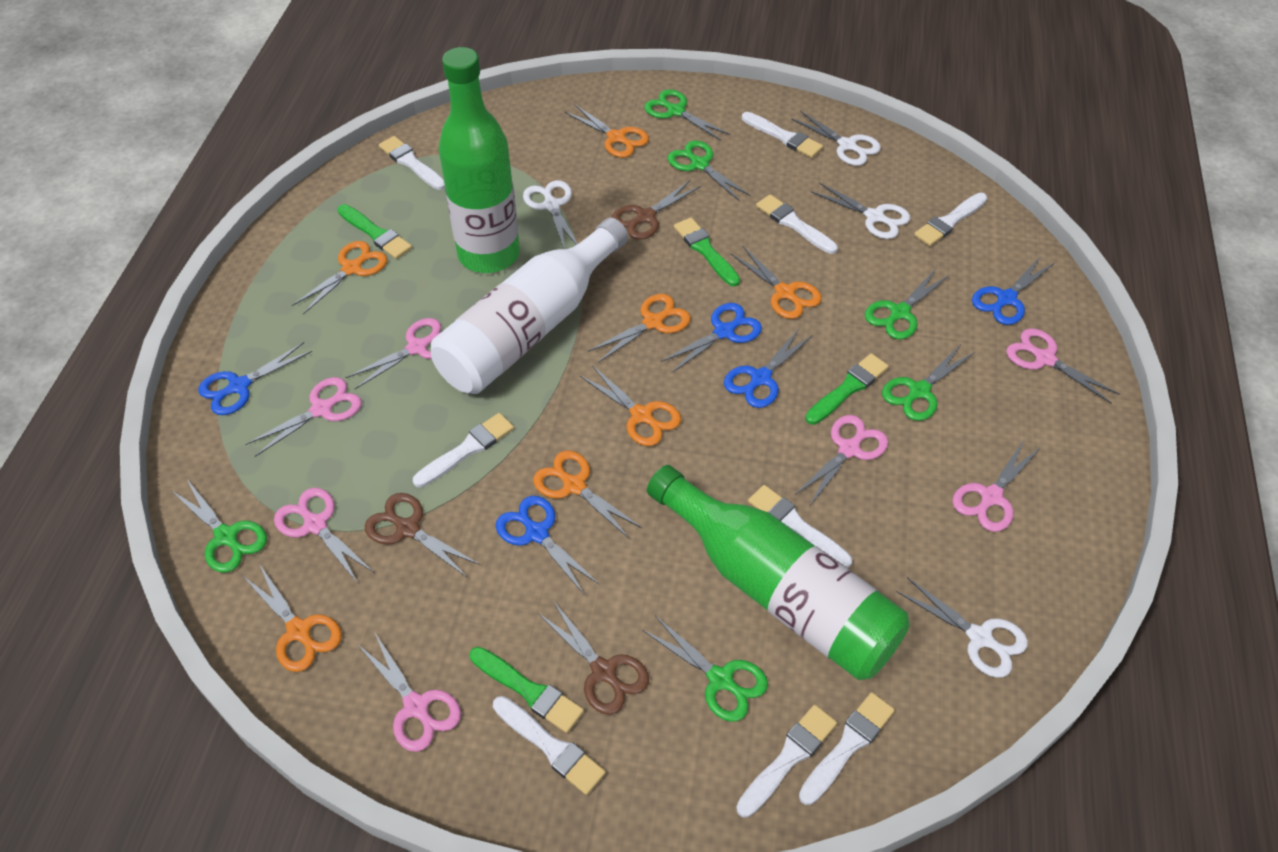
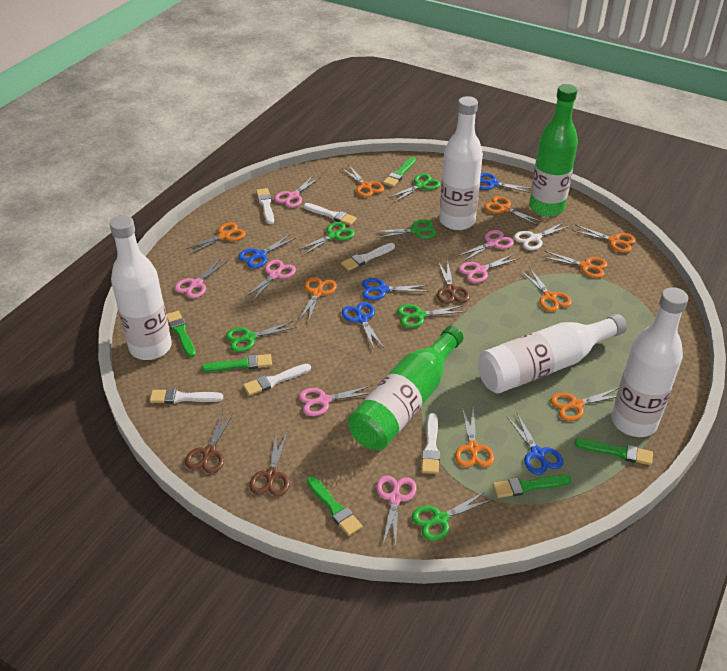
green brush: [337,204,412,259] [470,647,584,733] [674,218,740,287] [805,353,889,425] = 4 -> [166,311,196,357] [202,354,272,372] [307,476,362,536] [383,157,416,187] [493,475,571,498] [574,438,653,465] = 6
orange scissors: [243,565,342,672] [292,241,387,314] [533,451,642,539] [565,104,649,158] [580,366,681,446] [588,294,691,363] [731,246,822,319] = 7 -> [186,222,246,255] [298,277,337,323] [342,165,384,197] [455,407,494,468] [484,196,542,226] [521,267,572,312] [542,251,608,278] [550,388,619,421] [572,225,636,253] = 9
white bottle: [431,218,628,394] = 1 -> [110,215,172,360] [439,96,483,230] [478,314,627,394] [612,287,688,437] = 4
white brush: [379,136,445,190] [413,413,514,488] [493,696,606,795] [736,705,837,818] [742,112,823,158] [748,485,852,568] [756,194,838,254] [799,692,895,805] [914,193,987,246] = 9 -> [150,389,223,404] [243,364,311,396] [256,188,274,224] [304,203,357,225] [341,243,395,271] [421,413,440,474] = 6
white scissors: [523,180,577,249] [791,111,881,166] [811,182,910,239] [896,577,1028,678] = 4 -> [514,222,570,250] = 1

